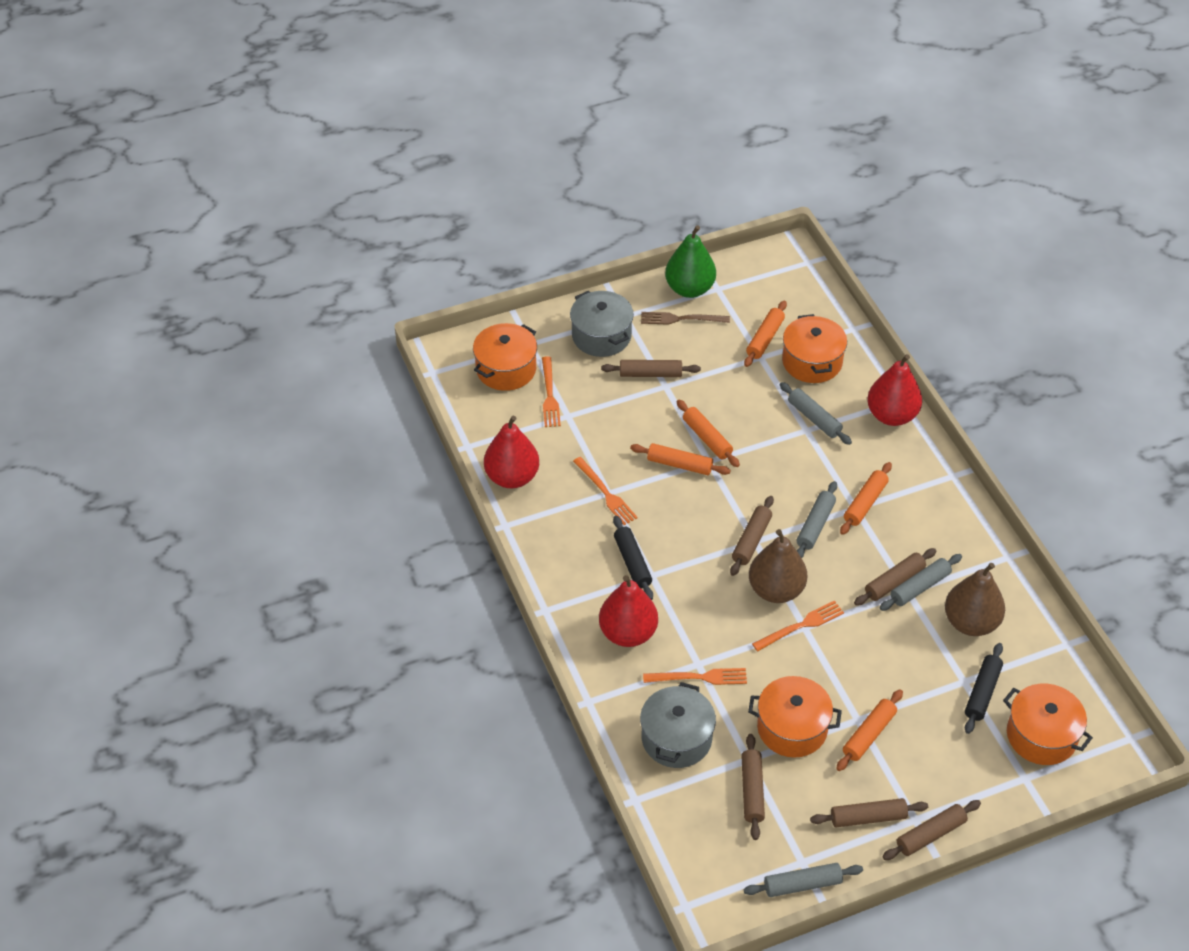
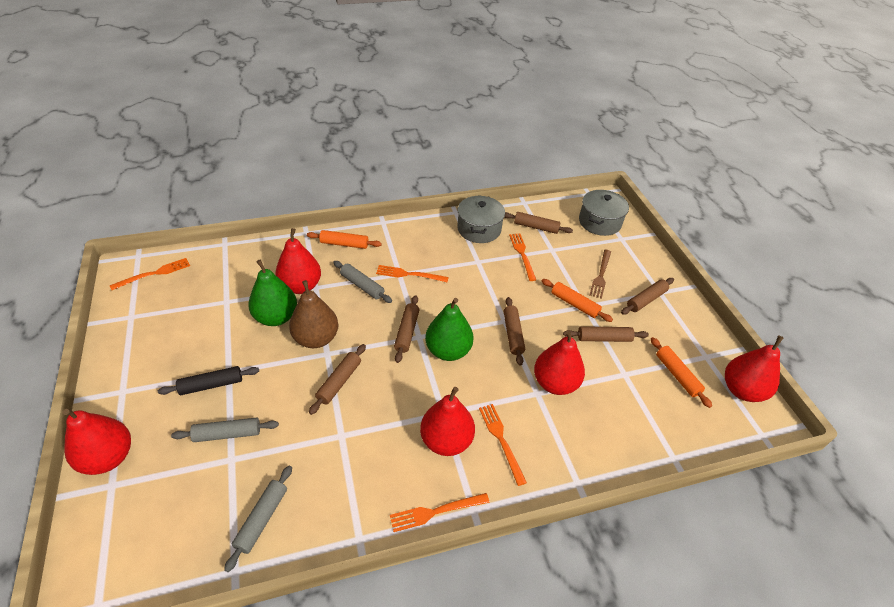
black rolling pin: [613,516,653,600] [965,643,1003,734] = 2 -> [158,366,259,395] = 1
brown pear: [749,529,807,603] [945,563,1005,636] = 2 -> [289,280,338,348] = 1
green pear: [665,225,716,298] = 1 -> [248,259,297,326] [425,298,474,361] = 2
grey rolling pin: [744,863,863,897] [780,382,852,445] [797,481,837,558] [880,554,962,611] = 4 -> [171,418,279,442] [224,466,292,572] [333,261,392,303] = 3
orange fork: [542,356,561,427] [573,457,638,525] [643,668,747,685] [752,600,844,651] = 4 -> [110,258,190,290] [376,265,449,282] [390,493,489,532] [479,404,527,486] [509,233,536,281] = 5
orange pot: [473,323,537,391] [748,676,842,758] [782,314,847,383] [1003,684,1093,765] = 4 -> none = 0
orange rolling pin: [630,443,731,475] [677,400,740,467] [744,301,787,367] [836,689,903,771] [840,462,892,535] = 5 -> [307,230,382,249] [542,279,613,322] [651,337,712,408] = 3
red pear: [484,416,539,488] [599,575,658,647] [867,354,922,426] = 3 -> [63,409,131,475] [275,228,321,294] [420,387,475,456] [534,330,585,395] [725,336,783,402] = 5

